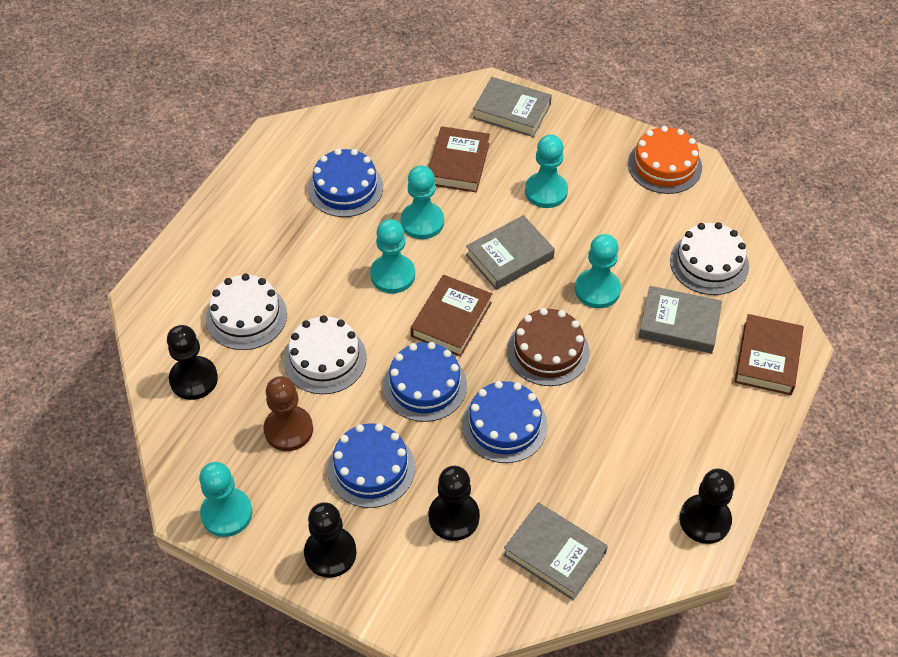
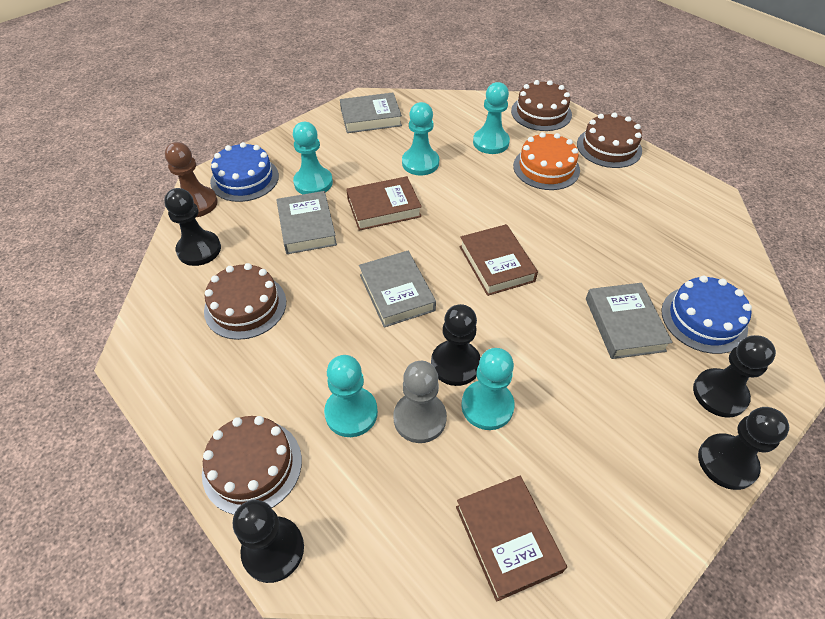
black pawn: [167,325,218,400] [304,502,357,578] [428,466,480,541] [679,468,735,544] = 4 -> [164,188,221,266] [233,500,304,583] [431,304,481,386] [693,335,776,418] [698,407,789,490] = 5
blue cake: [308,149,383,217] [327,423,415,508] [383,342,467,422] [462,381,548,463] = 4 -> [210,142,279,202] [661,276,752,354] = 2
brown cake: [507,308,589,386] = 1 -> [202,416,302,515] [204,263,286,340] [511,80,572,131] [577,113,642,168] = 4
grey pawn: none = 0 -> [393,361,447,443] = 1
white cake: [206,274,287,350] [284,315,367,394] [670,222,749,295] = 3 -> none = 0

